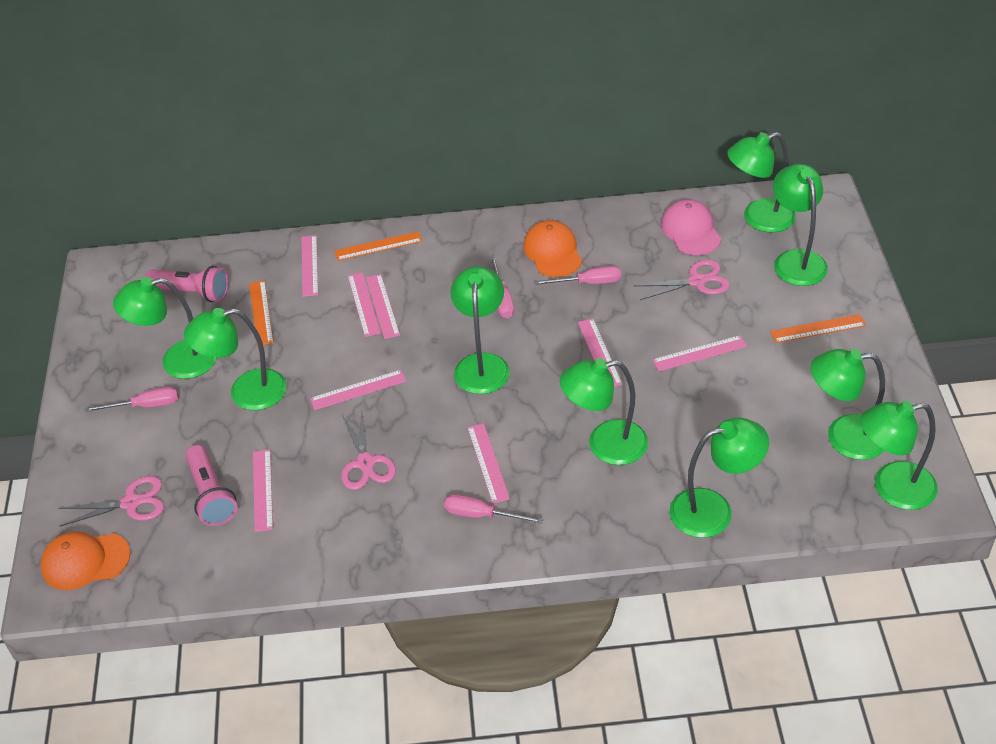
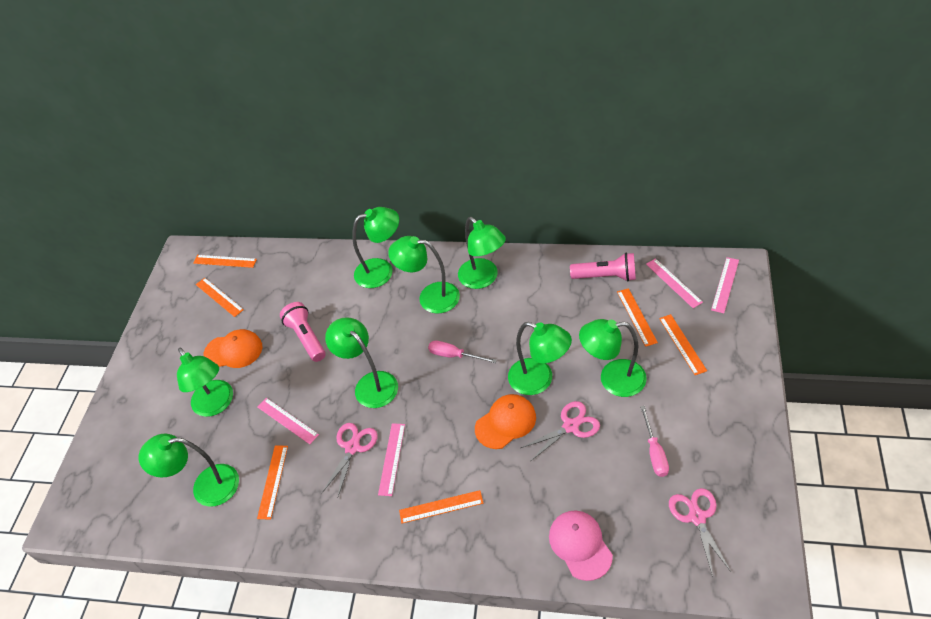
green lamp: [113,277,217,379] [184,308,287,411] [450,266,510,394] [560,358,648,465] [669,418,769,538] [727,132,796,233] [773,164,828,286] [811,349,885,460] [860,401,938,510] = 9 -> [139,434,239,507] [177,348,233,417] [325,317,398,408] [352,207,399,288] [388,236,460,313] [458,217,506,289] [508,322,572,395] [579,319,647,397] = 8
orange ruler: [249,280,273,346] [334,231,422,261] [770,314,866,343] = 3 -> [193,255,257,268] [196,278,244,317] [257,446,288,520] [399,490,483,523] [617,288,658,347] [659,314,707,375] = 6
pink ruler: [253,449,273,532] [302,235,318,297] [310,370,406,410] [348,272,381,337] [366,274,400,339] [467,423,510,504] [578,318,622,387] [652,335,747,371] = 8 -> [258,398,319,444] [378,423,405,496] [646,258,703,308] [711,257,739,313] = 4
pink screwdriver: [85,387,179,412] [444,494,543,524] [490,255,514,318] [534,266,621,285] = 4 -> [428,341,497,363] [640,406,669,477] = 2

